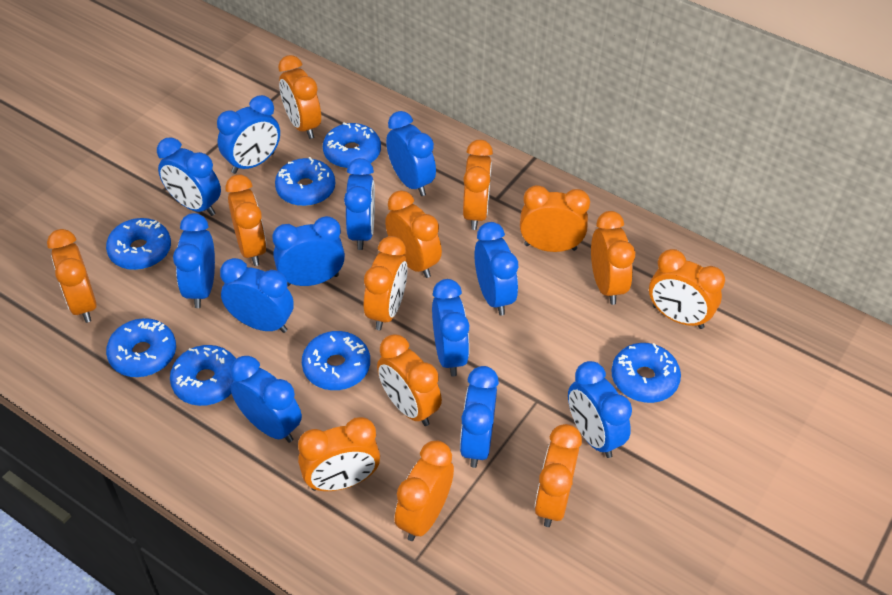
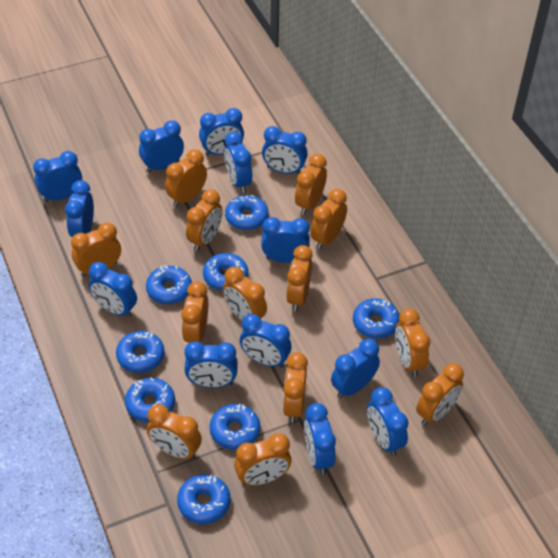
blue clock: [157,138,221,216] [173,213,215,308] [217,95,280,174] [220,258,294,333] [230,356,302,443] [272,216,345,286] [344,158,375,250] [386,111,436,196] [432,279,469,376] [460,366,499,468] [474,222,518,316] [568,361,632,458] = 12 -> [33,151,82,202] [65,180,94,237] [89,262,137,318] [139,120,184,172] [184,341,238,388] [199,108,244,156] [224,132,252,193] [240,314,292,368] [261,217,310,263] [262,126,308,175] [304,403,336,475] [331,339,380,398] [367,387,408,456] = 13
blue donut: [106,218,171,270] [106,318,176,377] [170,345,236,406] [275,157,335,206] [302,331,370,390] [323,123,381,168] [611,343,681,403] = 7 -> [116,331,165,373] [125,378,175,422] [146,265,192,304] [177,474,230,524] [203,253,248,291] [210,404,260,450] [225,195,268,230] [353,298,400,339] = 8

